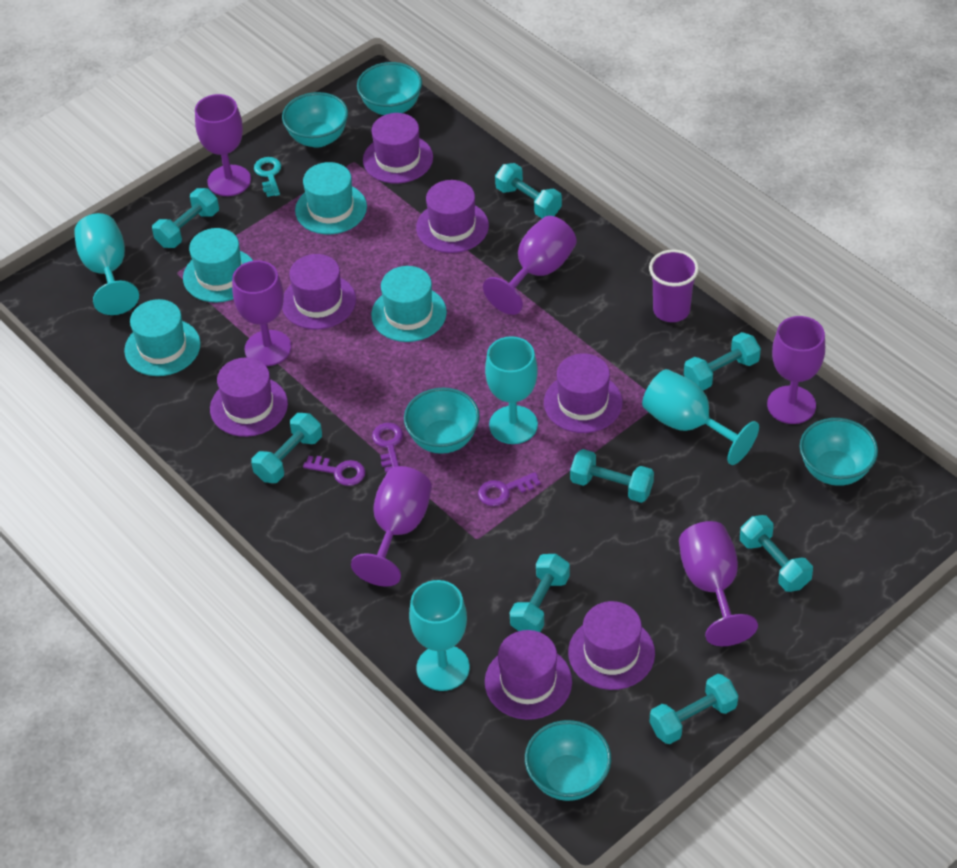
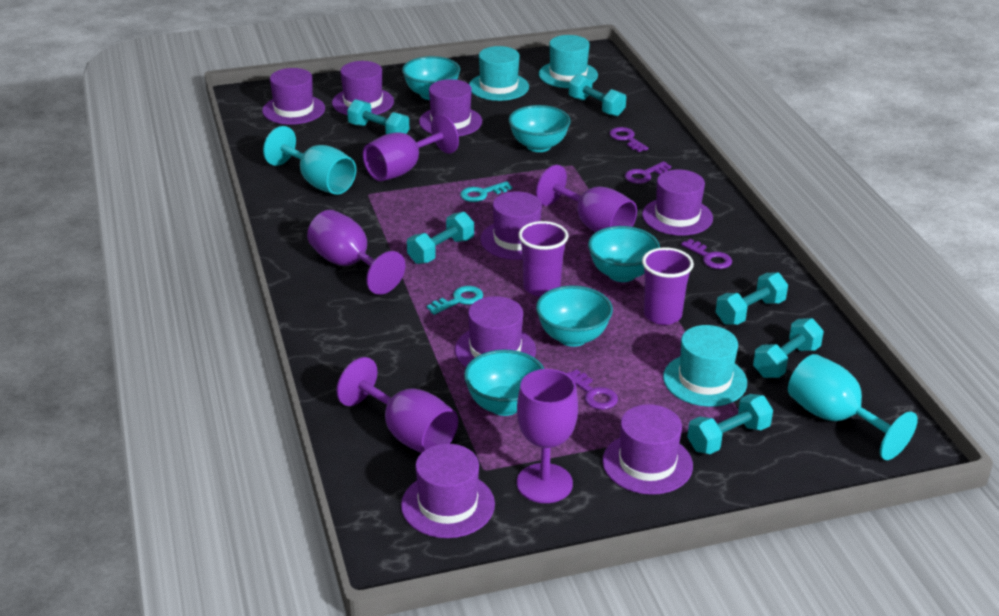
purple cup: [649,249,699,322] = 1 -> [518,221,568,297] [642,247,694,325] = 2
purple goblet: [195,94,251,196] [232,261,291,366] [351,466,432,587] [483,216,576,315] [679,521,758,646] [767,316,825,424] = 6 -> [307,210,405,295] [337,357,458,453] [363,114,459,181] [517,369,578,503] [536,165,637,232] = 5
purple hat: [210,357,288,437] [282,254,356,329] [363,113,433,184] [416,180,489,253] [485,630,572,720] [544,353,623,433] [568,601,655,690] = 7 -> [262,68,325,125] [332,61,394,115] [401,444,495,538] [419,79,482,136] [455,296,536,367] [480,192,542,260] [602,404,693,495] [642,170,713,236] = 8
purple key: [303,456,365,486] [372,423,403,473] [478,472,541,506] = 3 -> [566,369,618,410] [610,127,648,152] [625,161,671,184] [681,239,732,269] = 4
turquoise dumbbell: [152,188,219,248] [251,413,322,483] [495,163,562,218] [510,554,570,632] [570,449,654,503] [650,674,738,744] [684,332,761,391] [740,515,813,592] = 8 -> [347,99,409,134] [407,211,474,264] [569,74,626,117] [687,394,773,454] [716,272,788,325] [753,318,824,378] = 6
turquoise goblet: [74,213,139,315] [409,580,470,691] [485,336,538,444] [642,369,759,465] = 4 -> [263,126,356,195] [788,354,918,460] = 2
turquoise hat: [124,299,201,376] [183,228,253,302] [295,162,367,234] [371,266,447,342] = 4 -> [469,46,529,101] [539,35,598,88] [663,325,747,407] = 3
turquoise key: [254,157,281,197] = 1 -> [427,286,483,315] [460,181,512,202] = 2

